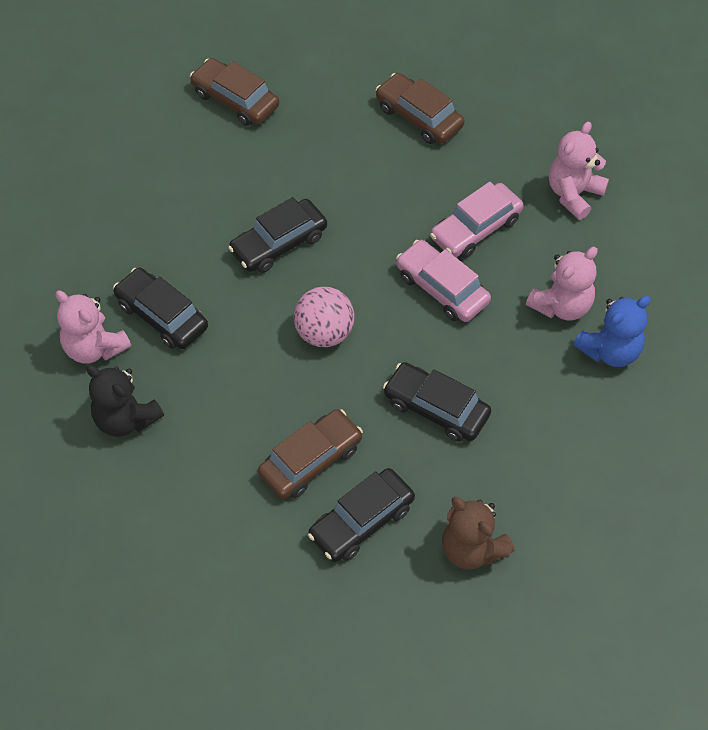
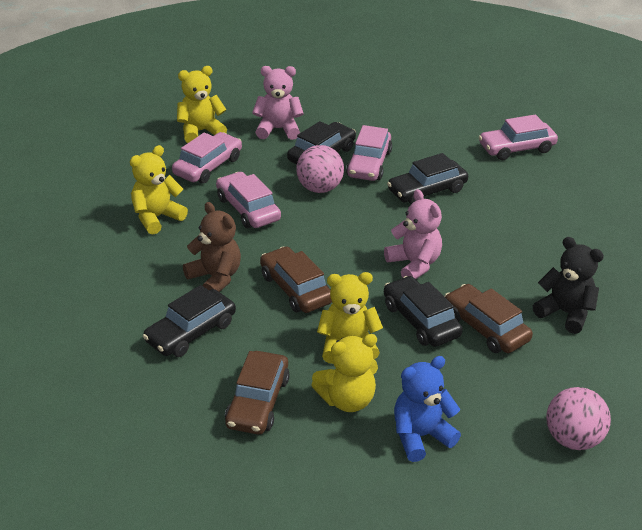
pink ball: [294,287,354,347] = 1 -> [296,145,344,193] [546,387,611,450] = 2
pink car: [396,240,491,322] [430,182,524,258] = 2 -> [172,132,242,184] [216,172,281,228] [346,125,392,181] [479,114,558,160] = 4
pink teddy bear: [55,290,131,364] [526,247,598,320] [549,122,609,220] = 3 -> [252,66,304,140] [384,189,442,279] = 2
yellow teddy bear: none = 0 -> [130,145,188,235] [177,66,227,143] [311,334,378,412] [317,272,383,364] = 4

